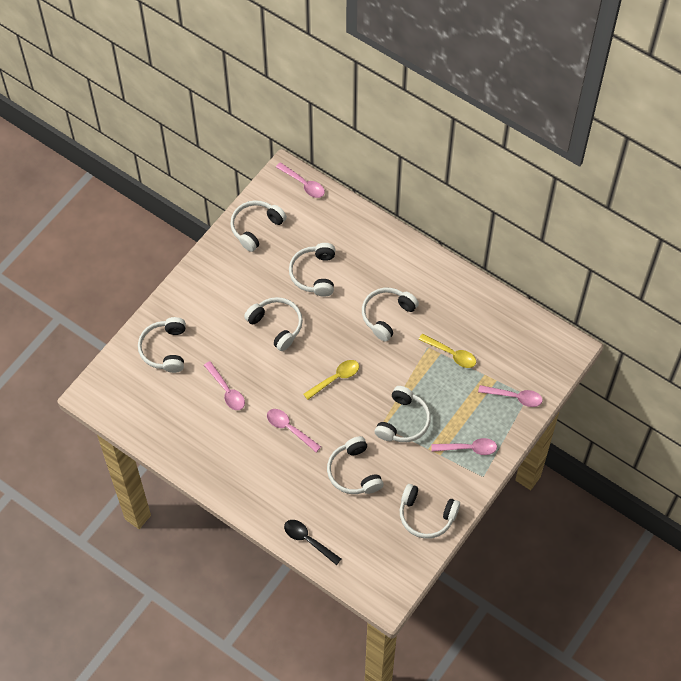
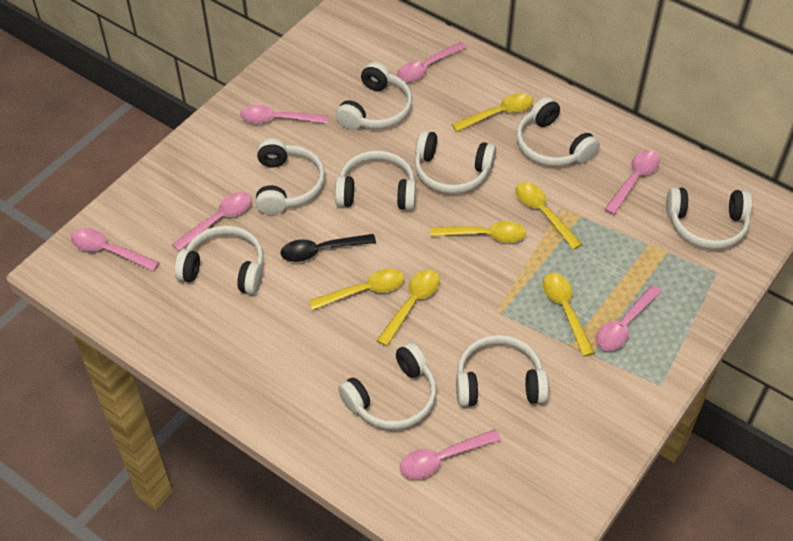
pink spoon: [204,361,245,410] [267,409,321,452] [276,162,325,198] [431,438,497,455] [478,385,542,407] = 5 -> [71,228,160,272] [172,192,252,251] [240,105,329,124] [397,42,467,82] [399,429,501,479] [596,285,662,351] [604,150,660,215] = 7
white headphones: [138,317,186,373] [230,200,287,252] [244,297,303,351] [289,243,335,297] [327,436,384,494] [362,288,419,342] [375,386,431,442] [400,484,460,539] = 8 -> [174,226,264,294] [256,138,325,215] [335,150,416,210] [336,62,412,130] [338,342,436,430] [415,130,496,194] [456,335,549,407] [516,97,600,166] [666,187,752,249] = 9
yellow spoon: [303,360,359,400] [418,334,476,368] = 2 -> [309,269,404,310] [377,270,440,346] [431,221,526,243] [452,93,533,132] [515,182,582,250] [542,273,594,357] = 6

